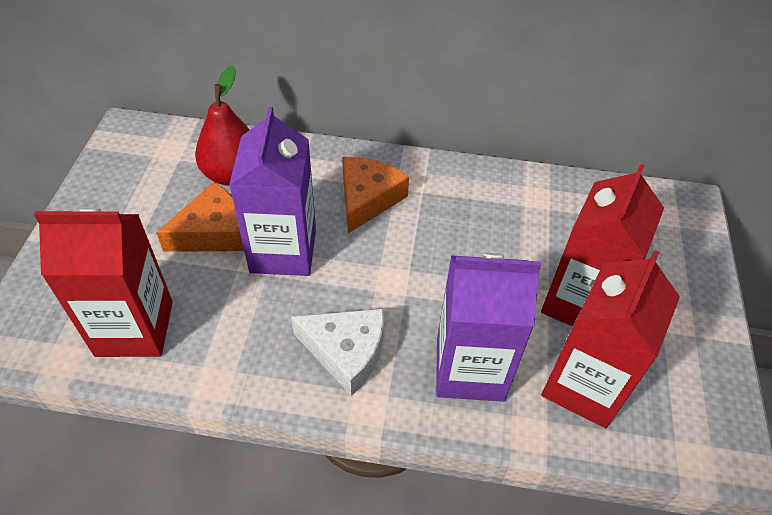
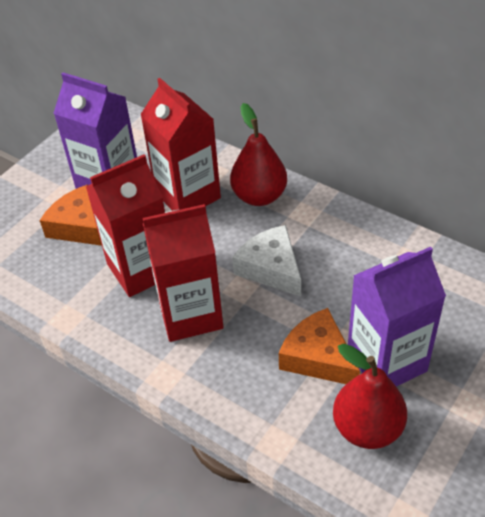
red pear: [195,65,250,186] = 1 -> [230,103,287,206] [333,343,407,449] = 2

